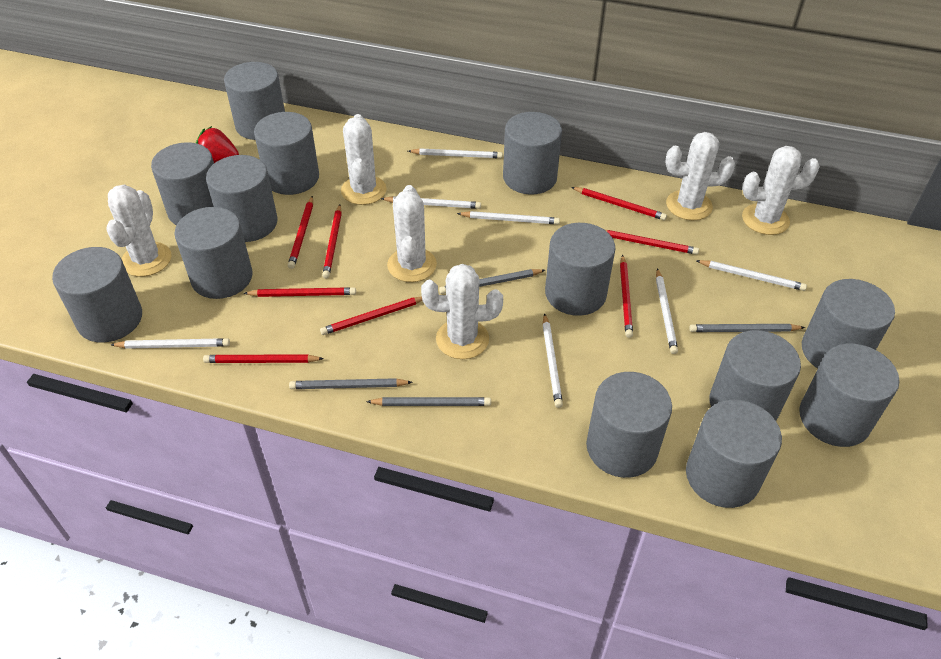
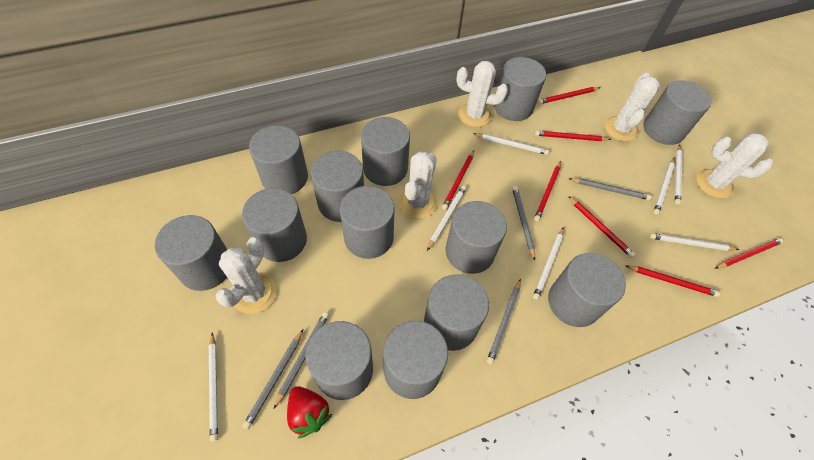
grey pencil: [289,378,413,389] [366,397,491,406] [439,269,545,294] [689,324,805,332] = 4 -> [243,329,303,429] [274,312,329,408] [487,279,521,364] [512,186,535,260] [568,178,652,200] = 5
red pencil: [203,354,324,363] [243,287,356,297] [288,196,313,269] [320,297,423,335] [322,204,342,279] [571,187,667,220] [605,230,699,255] [620,255,633,338] = 8 -> [442,151,474,210] [534,161,561,221] [535,131,611,141] [538,87,600,104] [568,196,635,258] [625,265,720,297] [715,238,783,269] = 7
white cactus: [106,184,171,277] [341,114,387,205] [387,185,437,282] [421,264,503,359] [665,132,735,220] [742,146,820,235] = 6 -> [215,237,277,314] [399,152,437,219] [456,61,508,127] [604,73,660,141] [696,133,773,198] = 5

